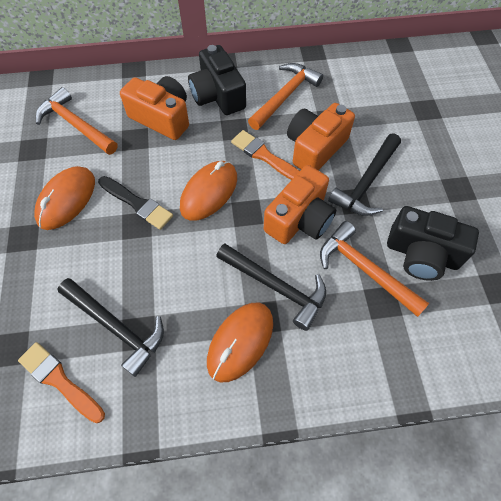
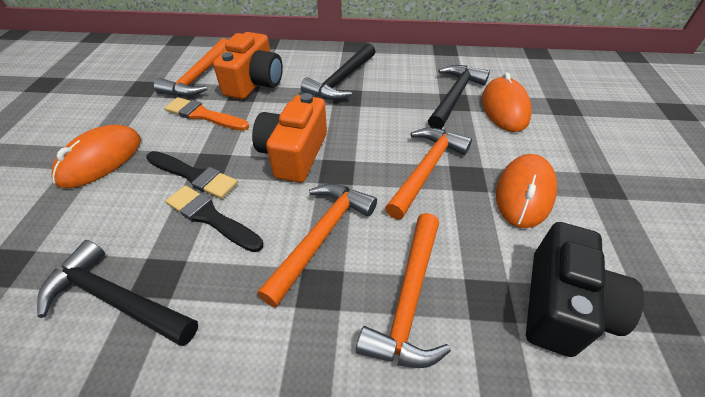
black brush: [98,176,173,230] = 1 -> [146,151,238,199] [165,185,263,252] = 2
black camera: [188,45,246,115] [387,206,479,281] = 2 -> [526,222,644,357] = 1
orange brush: [18,342,105,423] [231,130,299,180] = 2 -> [164,97,249,131] = 1
orange camera: [120,76,189,140] [264,165,336,244] [287,103,355,170] = 3 -> [213,32,283,99] [252,93,327,183] = 2
orange hammer: [36,87,118,155] [248,63,323,130] [320,221,429,317] = 3 -> [154,38,228,97] [257,184,377,308] [356,213,451,368] [385,128,472,220] = 4

